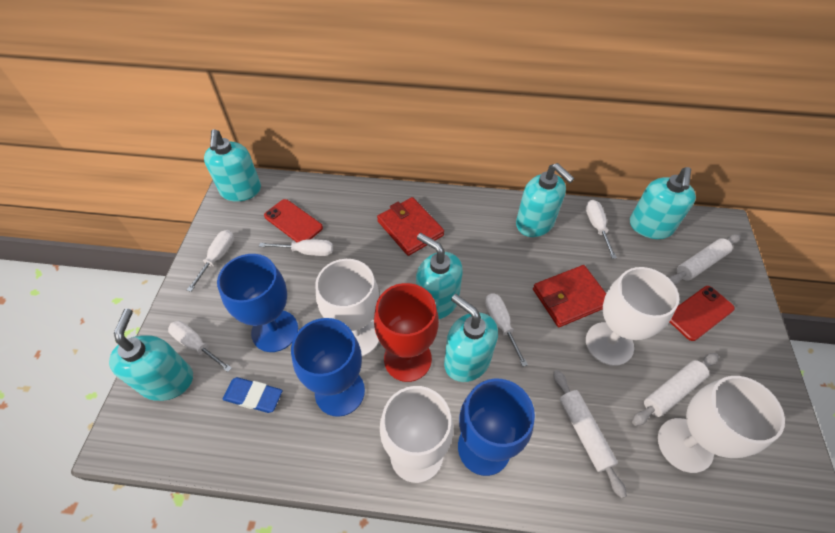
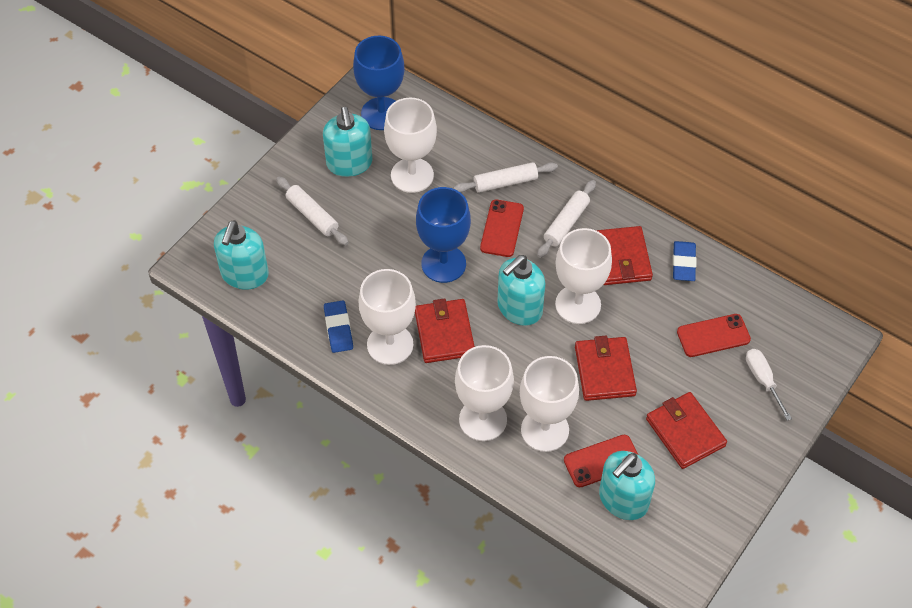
blue eraser: [223,377,283,413] = 1 -> [324,301,353,353] [673,241,697,281] = 2
blue goblet: [217,254,298,352] [291,318,365,417] [458,378,535,476] = 3 -> [353,36,405,130] [416,187,471,283] = 2
red goblet: [374,283,439,382] = 1 -> none = 0
red phone: [264,199,323,242] [670,286,735,341] = 2 -> [480,200,524,257] [564,435,638,487] [677,314,751,357] = 3
red wallet: [377,197,444,256] [533,265,606,327] = 2 -> [415,298,475,363] [575,336,637,401] [596,226,653,285] [646,392,727,469] = 4
turquoise soap dispenser: [109,308,193,401] [204,129,261,202] [416,233,463,319] [444,294,498,382] [516,163,575,237] [630,167,696,239] = 6 -> [214,220,269,290] [323,107,373,177] [497,255,546,326] [599,451,655,520] = 4
white goblet: [315,259,379,356] [380,386,453,483] [586,267,679,366] [658,376,785,473] = 4 -> [359,269,416,365] [384,98,437,193] [455,345,514,441] [520,356,579,452] [555,228,612,324] = 5
white screwdriver: [168,321,232,372] [187,230,234,292] [259,239,333,256] [485,293,528,367] [586,200,617,259] = 5 -> [746,349,792,421] = 1

